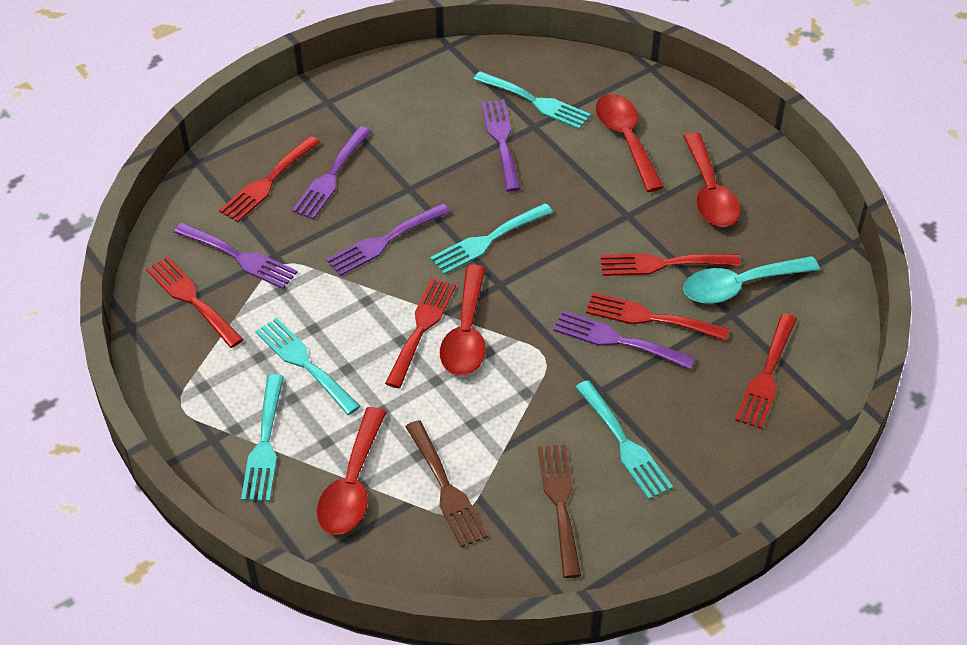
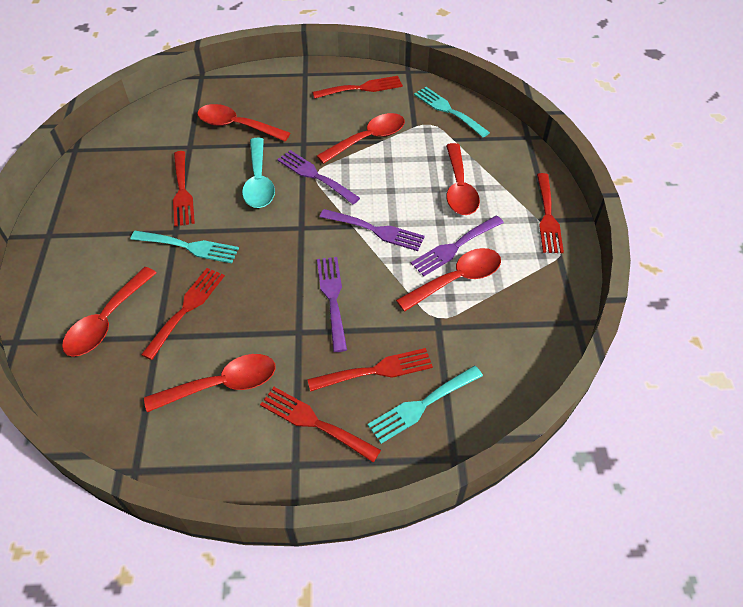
brown fork: [405,420,488,548] [538,444,581,578] = 2 -> none = 0
purple fork: [174,223,298,289] [292,126,371,219] [326,203,450,276] [481,99,521,192] [553,310,695,370] = 5 -> [277,150,360,204] [317,257,347,352] [320,209,425,251] [411,215,504,277] = 4
red spoon: [317,407,386,535] [440,265,486,376] [596,94,664,192] [683,132,740,227] = 4 -> [62,267,156,357] [144,354,276,412] [197,104,290,141] [317,113,405,164] [396,248,501,312] [446,143,480,215] = 6
turquoise fork: [241,374,284,502] [255,318,360,415] [430,203,553,275] [473,71,591,129] [575,380,673,500] = 5 -> [130,231,239,263] [368,366,483,444] [414,87,490,137] = 3

